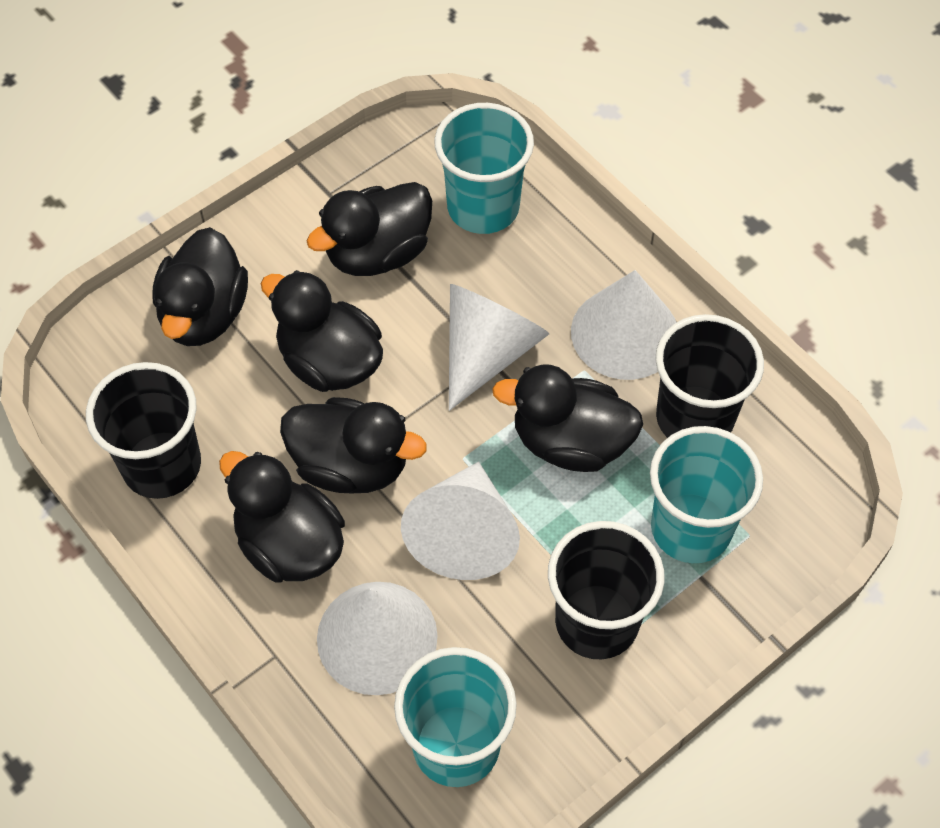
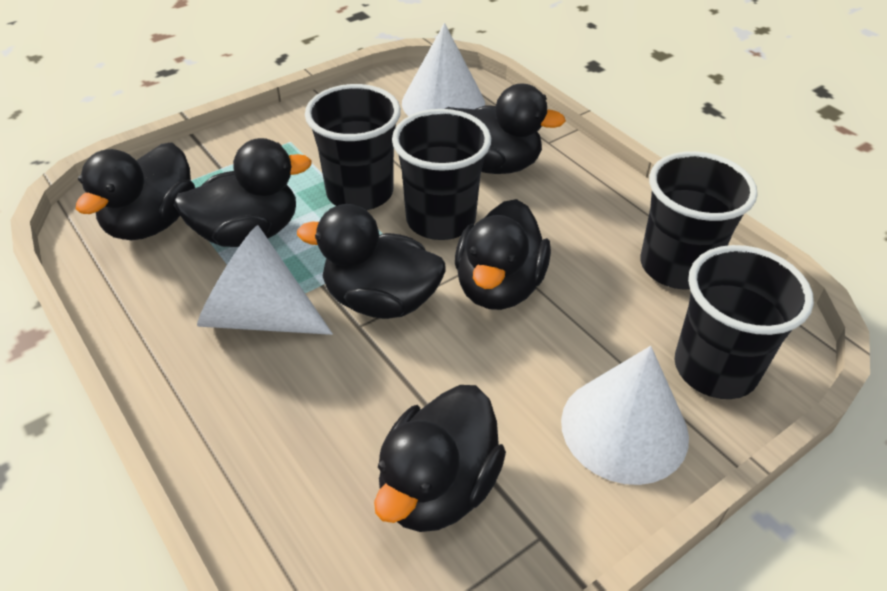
black cup: [86,362,201,499] [548,521,665,659] [655,314,764,438] = 3 -> [305,84,401,210] [392,109,491,240] [640,151,758,289] [674,245,814,399] = 4
turquoise cup: [394,647,517,787] [434,103,534,234] [650,426,763,563] = 3 -> none = 0
white cone: [317,582,438,695] [401,461,520,580] [449,284,550,411] [571,270,676,380] = 4 -> [197,225,333,335] [402,23,485,117] [561,346,689,485] = 3

